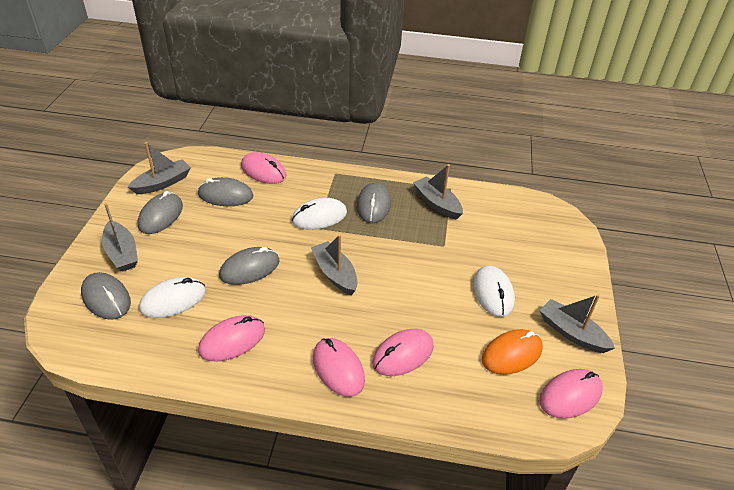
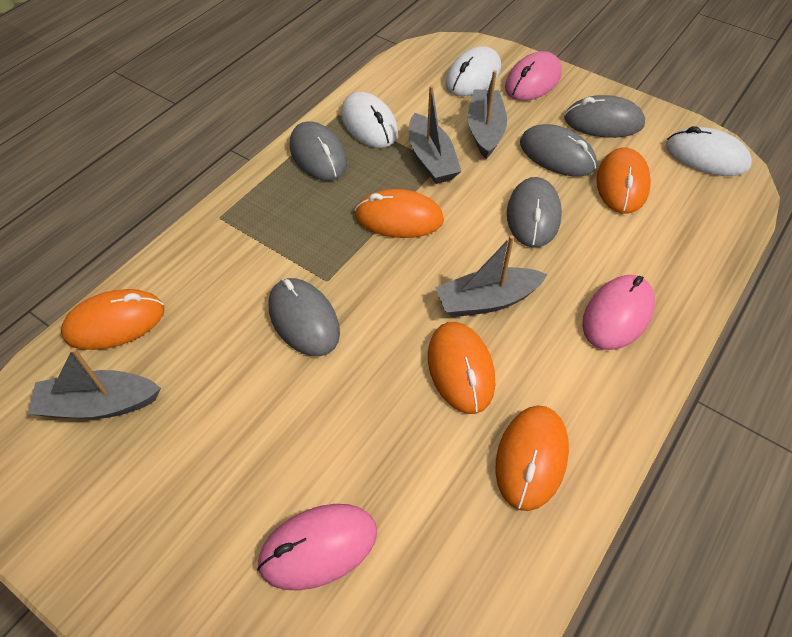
grey boat: [102,203,138,272] [128,142,191,194] [311,234,358,295] [413,164,463,220] [539,294,615,353] = 5 -> [28,348,161,419] [409,85,461,184] [435,235,548,317] [468,70,507,159] = 4
orange mouse: [482,329,543,375] = 1 -> [61,289,164,350] [355,189,444,238] [428,322,495,414] [496,405,569,511] [596,147,651,214] = 5
pink mouse: [198,315,265,362] [241,152,286,184] [313,338,365,397] [372,329,434,376] [539,369,603,419] = 5 -> [257,504,377,591] [505,51,562,101] [582,275,655,350] = 3

